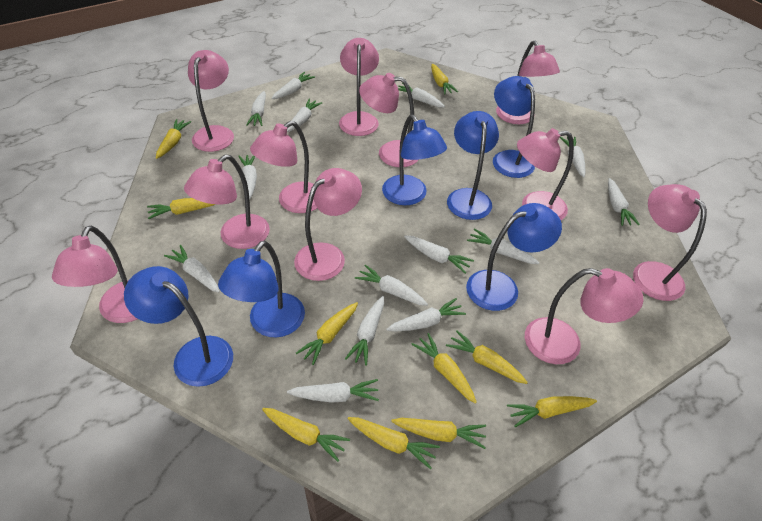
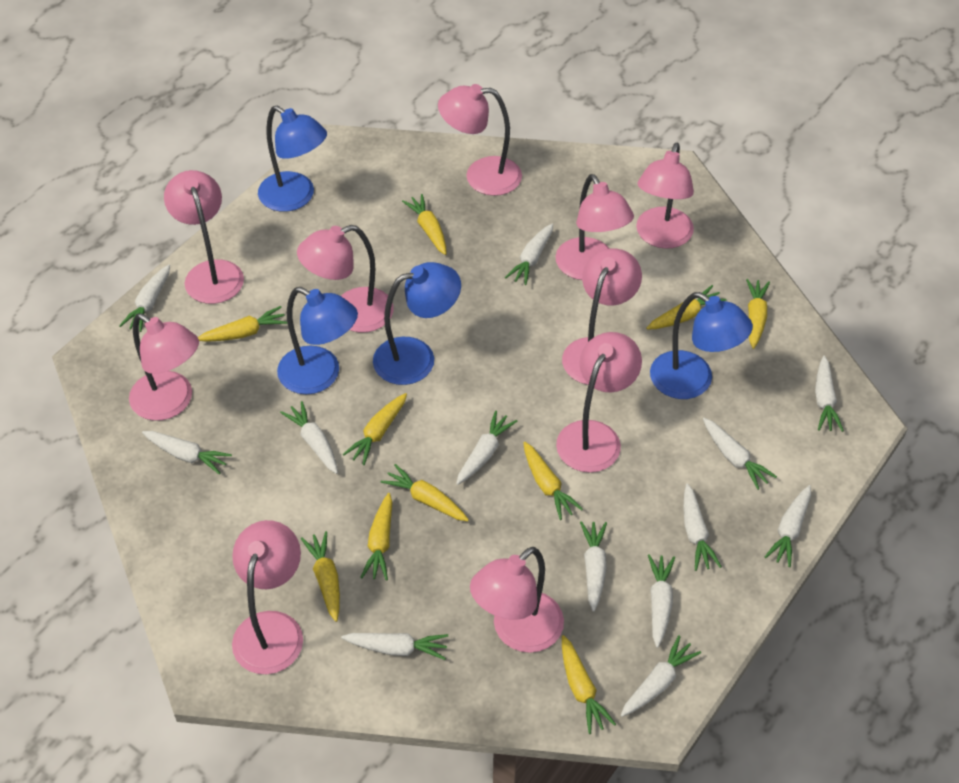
blue lamp: [124,266,233,387] [218,241,305,338] [382,115,447,205] [447,111,499,220] [466,203,562,311] [493,76,535,178] = 6 -> [258,106,327,212] [277,287,358,394] [373,262,461,385] [650,292,753,399] = 4
pink lamp: [52,226,137,323] [184,155,270,249] [188,50,234,152] [250,121,317,213] [294,168,362,281] [339,38,379,136] [359,73,419,167] [496,41,560,124] [517,128,574,220] [525,268,644,364] [633,184,707,301] = 11 -> [129,313,199,421] [164,170,244,304] [232,520,303,674] [297,225,394,333] [438,84,522,196] [470,547,564,653] [556,174,634,280] [556,332,642,473] [562,249,642,385] [636,143,694,249] = 10
white carrot: [164,245,220,293] [238,155,257,199] [246,91,266,126] [271,72,315,99] [287,99,322,132] [287,379,379,403] [345,296,384,366] [355,265,428,306] [386,298,466,332] [398,83,445,108] [404,235,474,274] [467,228,539,264] [560,137,586,177] [608,178,640,226] = 14 -> [119,264,170,332] [142,431,232,475] [280,401,338,474] [341,633,448,660] [456,411,517,485] [505,223,553,285] [580,521,607,612] [621,635,701,717] [648,554,675,648] [683,483,722,571] [703,418,777,490] [765,485,811,567] [815,356,844,432] = 13

